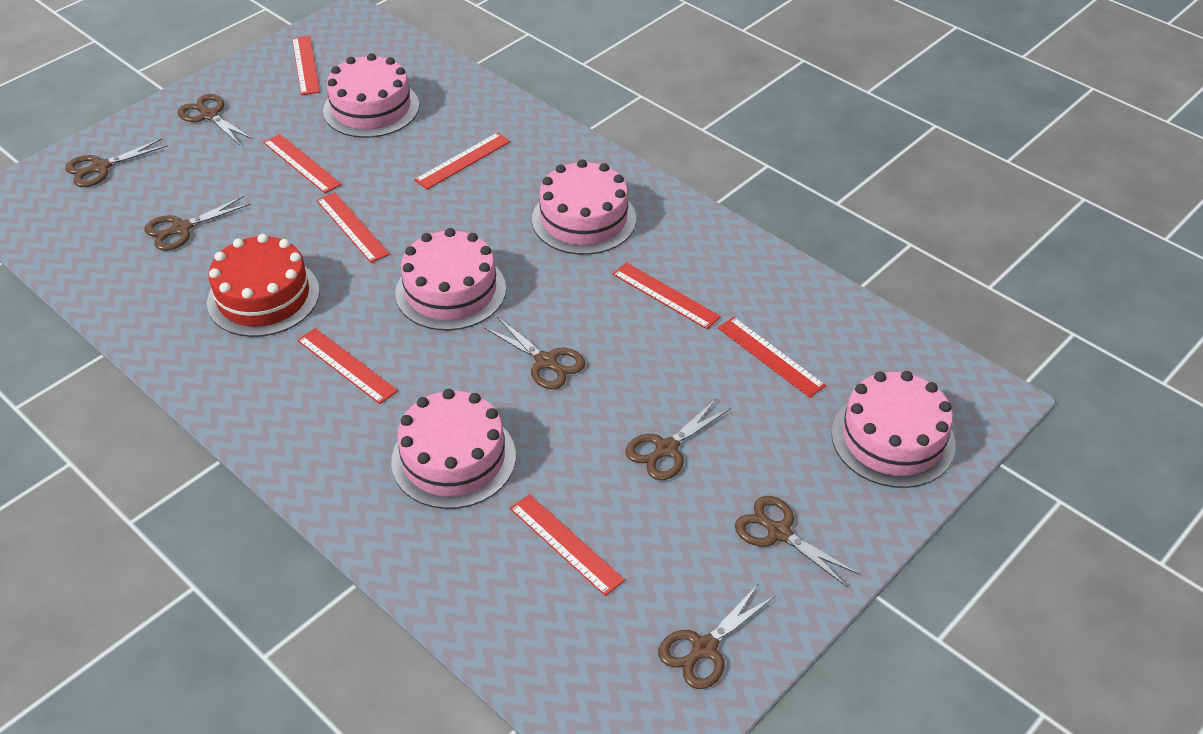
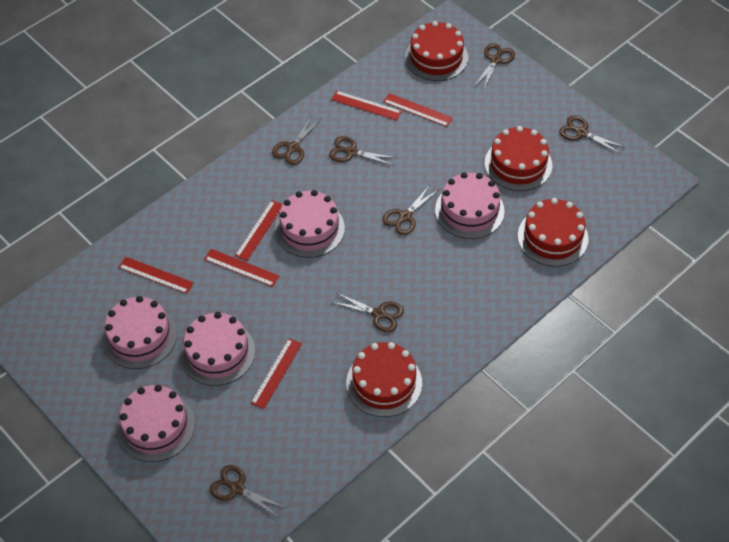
red cake: [207,234,320,337] = 1 -> [346,342,422,417] [405,21,468,81] [485,126,552,191] [518,198,589,266] = 4
red ruler: [263,134,342,193] [292,36,320,95] [297,328,398,404] [317,192,390,263] [414,132,511,190] [510,494,625,596] [613,262,721,329] [718,317,826,398] = 8 -> [118,257,194,294] [204,249,279,287] [235,200,283,261] [251,338,302,409] [331,91,402,120] [383,93,453,127] = 6

